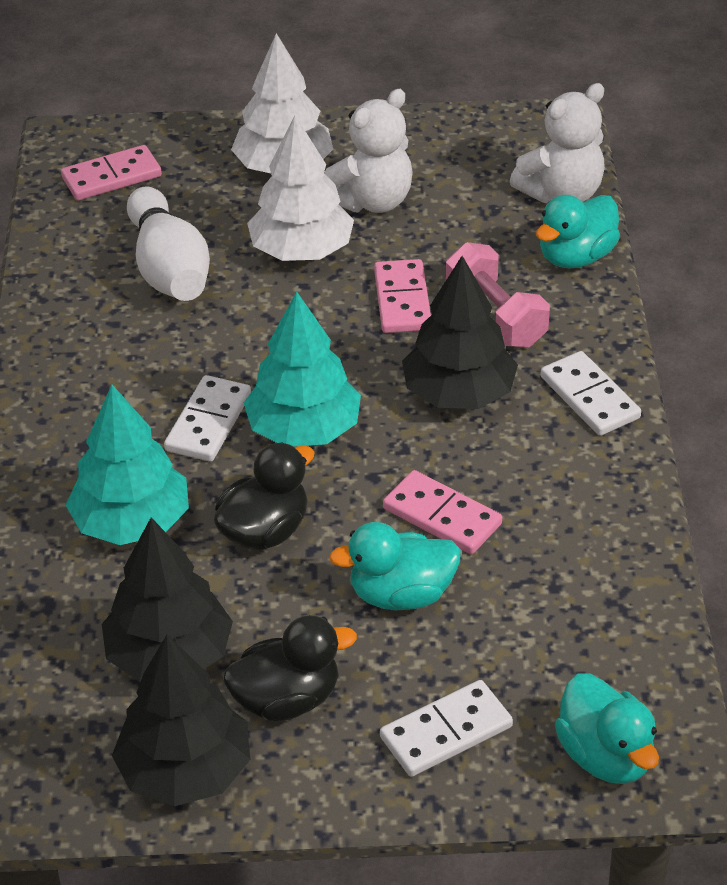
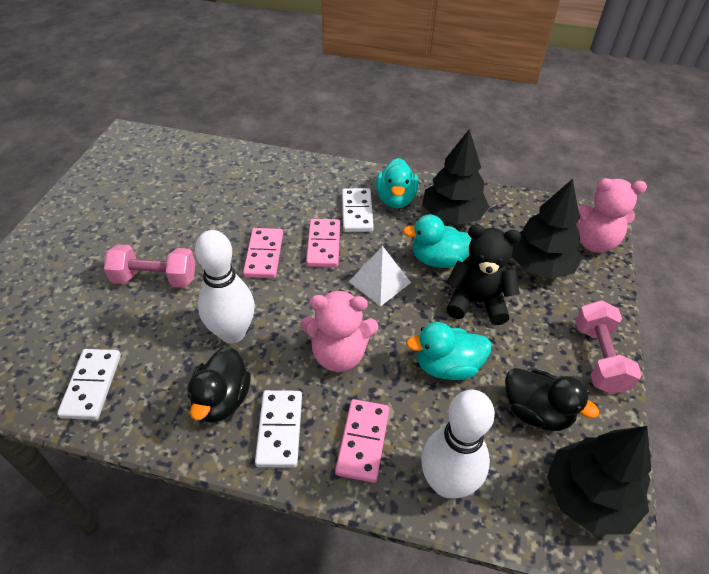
black teddy bear: none = 0 -> [446,225,521,325] = 1
pink dumbbell: [446,242,550,348] = 1 -> [104,245,196,288] [575,300,642,394] = 2
pink teddy bear: none = 0 -> [301,290,378,372] [576,178,647,253] = 2
turquoise tree: [66,385,189,545] [244,292,361,447] = 2 -> none = 0
white bowling pin: [127,187,210,301] = 1 -> [195,230,255,344] [421,390,495,498] = 2
white pyramid: none = 0 -> [348,246,411,307] = 1
white teddy bear: [325,89,413,213] [510,83,605,203] = 2 -> none = 0
white tree: [231,33,333,173] [247,116,354,261] = 2 -> none = 0

